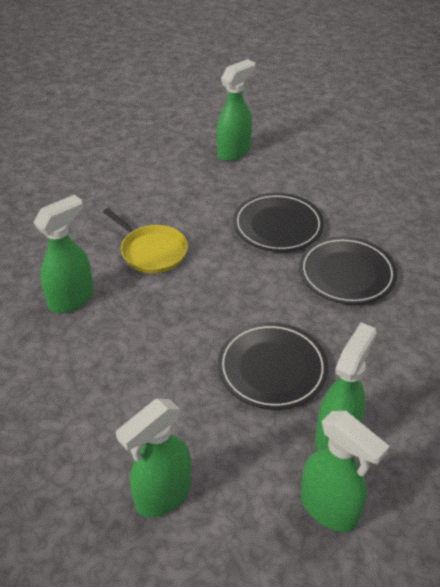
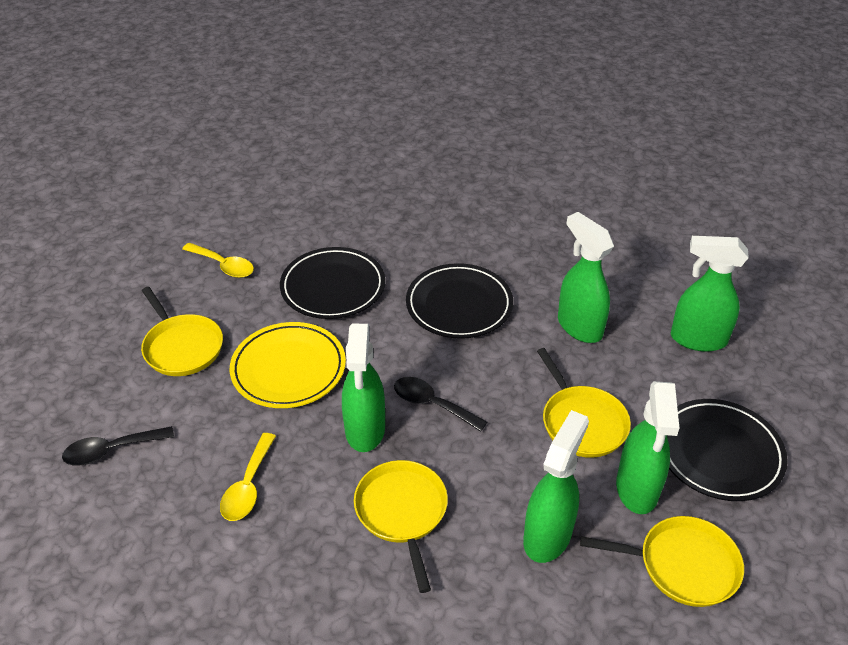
black spoon: none = 0 -> [62,426,174,465] [394,377,487,432] = 2
yellow pan: [103,208,188,273] = 1 -> [141,287,223,376] [354,460,448,593] [537,348,631,458] [580,516,744,607] = 4
yellow plate: none = 0 -> [230,322,346,408] = 1
yellow spoon: none = 0 -> [182,243,254,278] [220,433,276,521] = 2

